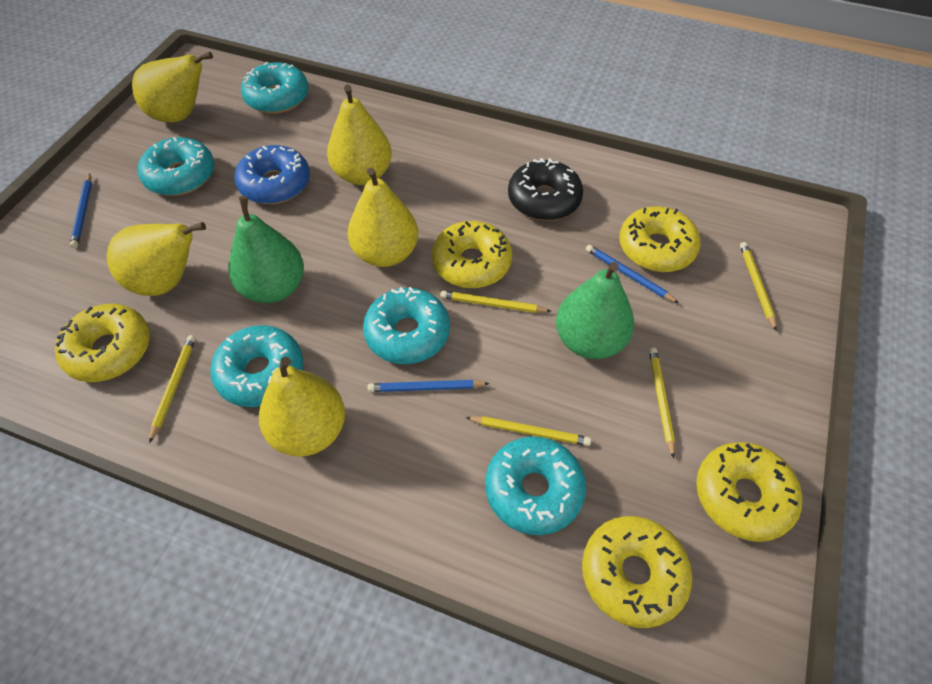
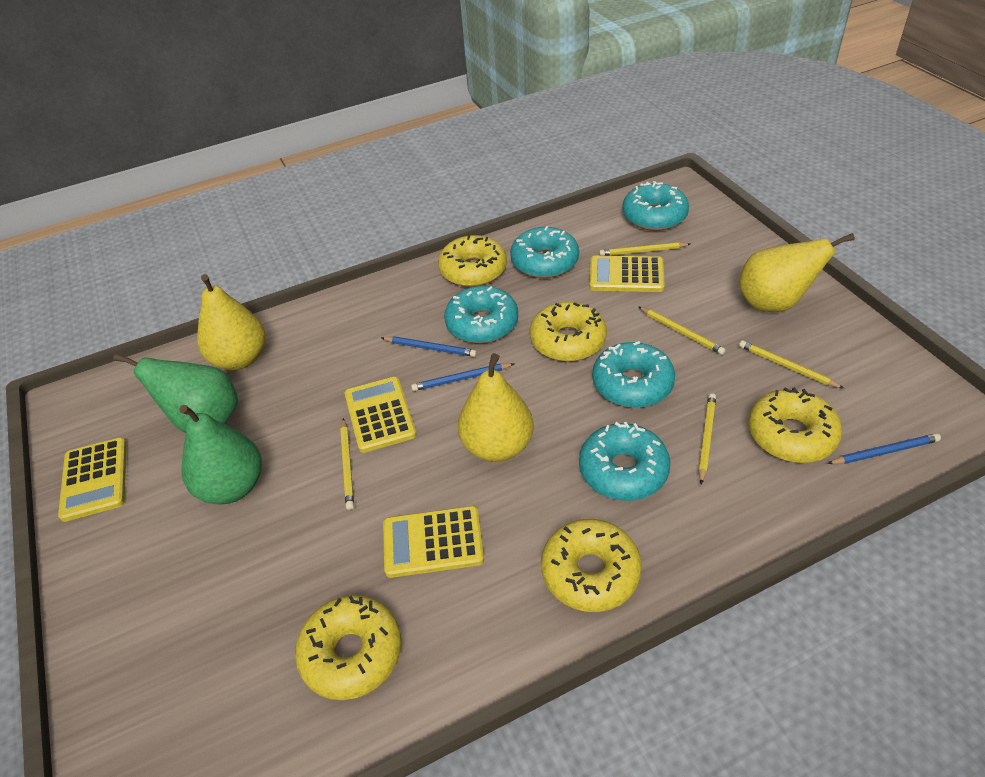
black donut: [508,158,583,221] = 1 -> none = 0
blue donut: [235,145,310,204] = 1 -> none = 0
yellow calculator: none = 0 -> [58,437,127,522] [344,377,417,453] [383,506,484,578] [589,256,665,292] = 4
yellow pear: [107,222,206,296] [132,52,213,122] [259,357,345,457] [327,84,392,185] [348,167,418,267] = 5 -> [197,274,266,370] [458,353,533,462] [739,233,855,312] = 3

